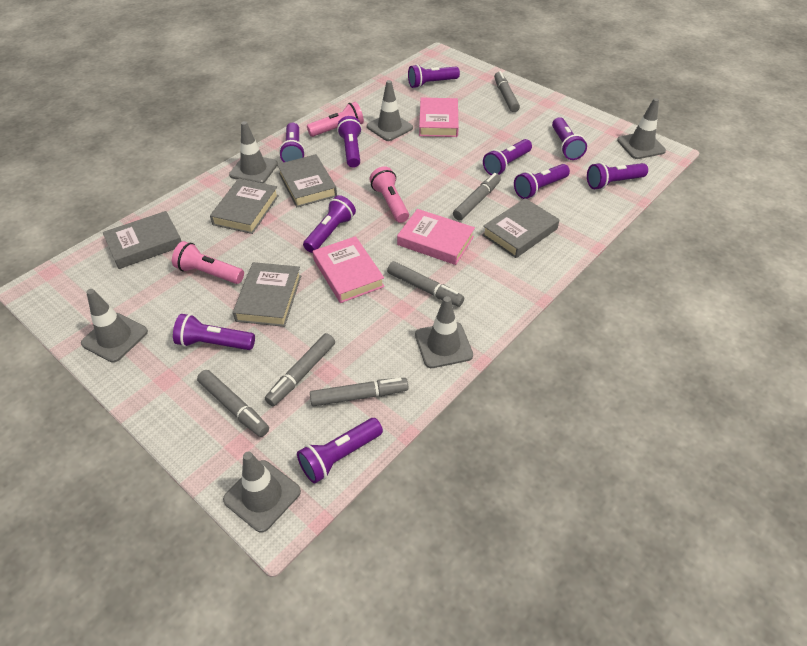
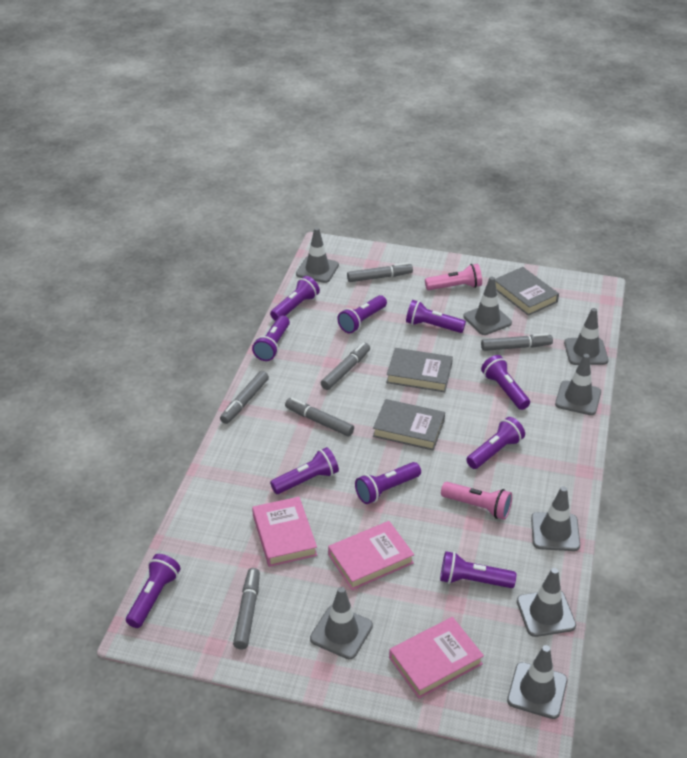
grey book: [103,211,182,269] [210,178,279,234] [233,262,301,327] [277,154,337,207] [482,198,560,258] = 5 -> [373,399,445,451] [386,348,453,392] [495,267,559,316] = 3
grey traffic cone: [81,289,148,363] [223,452,301,533] [229,121,278,183] [367,80,413,141] [415,296,473,368] [617,98,666,159] = 6 -> [296,227,339,283] [310,587,373,659] [463,277,512,335] [507,645,567,719] [517,568,576,637] [531,486,580,551] [555,354,601,415] [564,308,609,365] = 8
pink flashlight: [172,241,244,284] [307,102,364,137] [369,167,409,223] = 3 -> [425,264,482,290] [441,482,512,520] = 2

